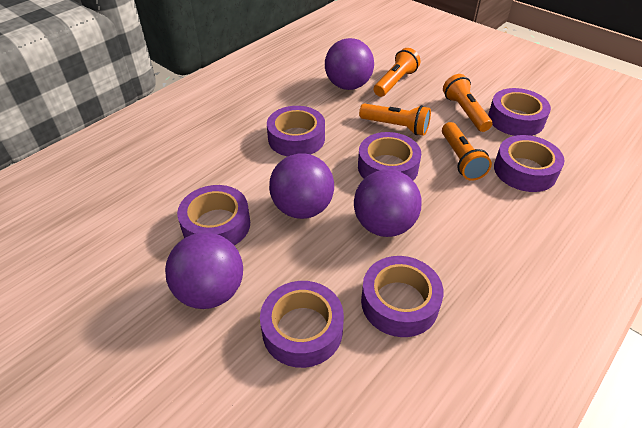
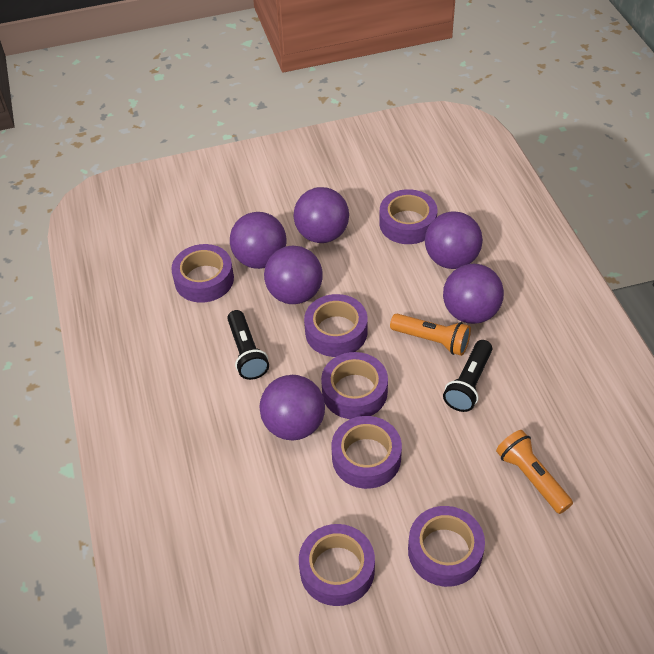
black flashlight: none = 0 -> [227,310,269,380] [443,340,492,412] = 2
orange flashlight: [359,103,431,136] [374,48,420,97] [442,122,492,181] [443,74,492,132] = 4 -> [390,314,471,356] [496,430,573,514] = 2
purple ball: [165,232,243,309] [269,153,334,219] [325,38,374,90] [354,169,422,237] = 4 -> [230,212,287,269] [259,375,325,441] [264,246,323,304] [294,187,349,243] [425,211,483,269] [443,264,504,324] = 6

